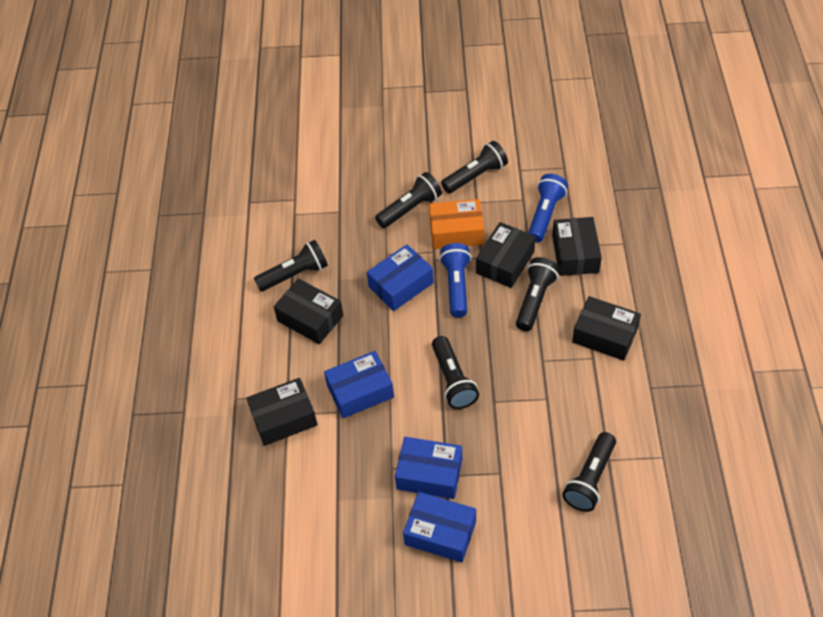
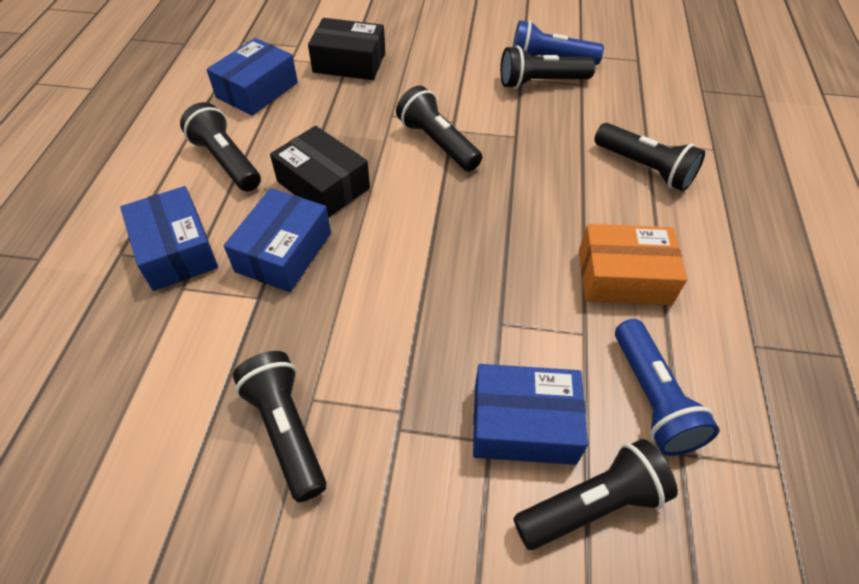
black box: [246,378,317,446] [274,278,343,344] [476,222,536,288] [552,217,602,276] [572,296,641,361] = 5 -> [270,126,370,218] [308,18,385,80] = 2

